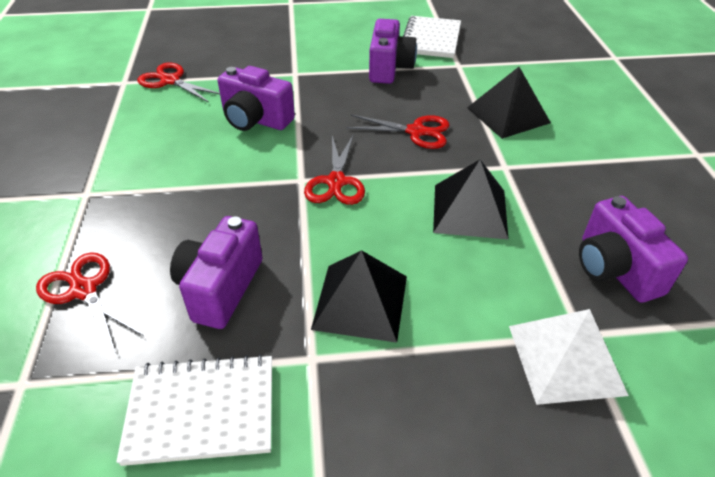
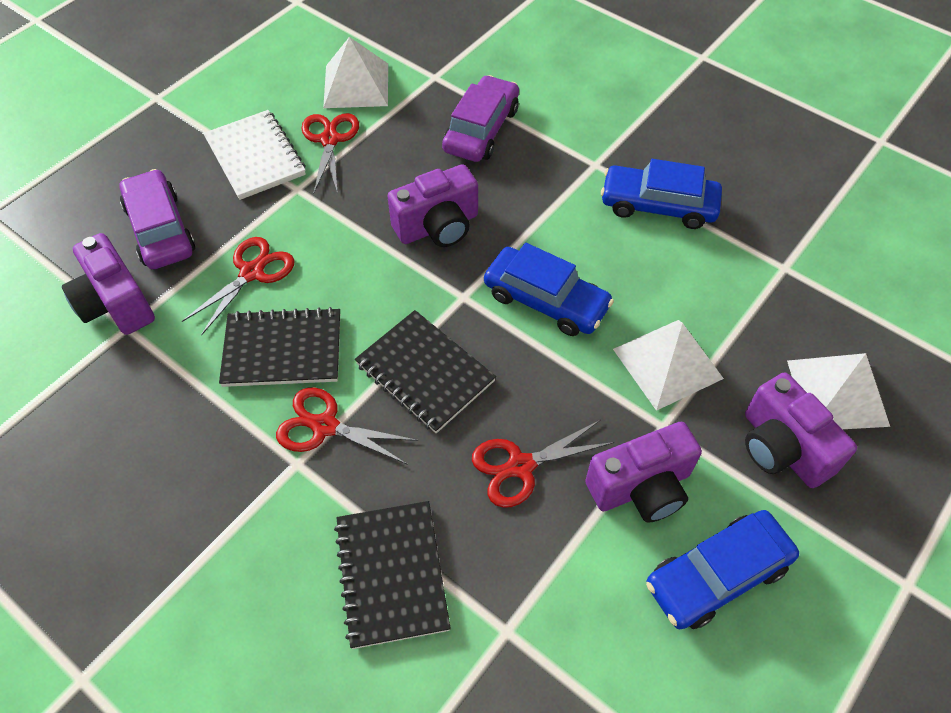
black notebook: none = 0 -> [219,307,340,387] [334,501,451,649] [355,310,496,433] = 3
black pyramid: [311,250,407,343] [433,160,509,240] [467,67,551,139] = 3 -> none = 0
blue car: none = 0 -> [484,243,614,336] [601,159,722,229] [646,510,799,629] = 3
purple car: none = 0 -> [119,169,195,269] [442,75,519,162] = 2
white notebook: [116,354,272,466] [403,16,461,58] = 2 -> [203,110,306,200] = 1
white pyramid: [509,309,629,405] = 1 -> [323,37,388,108] [613,320,724,411] [787,353,890,429] = 3

